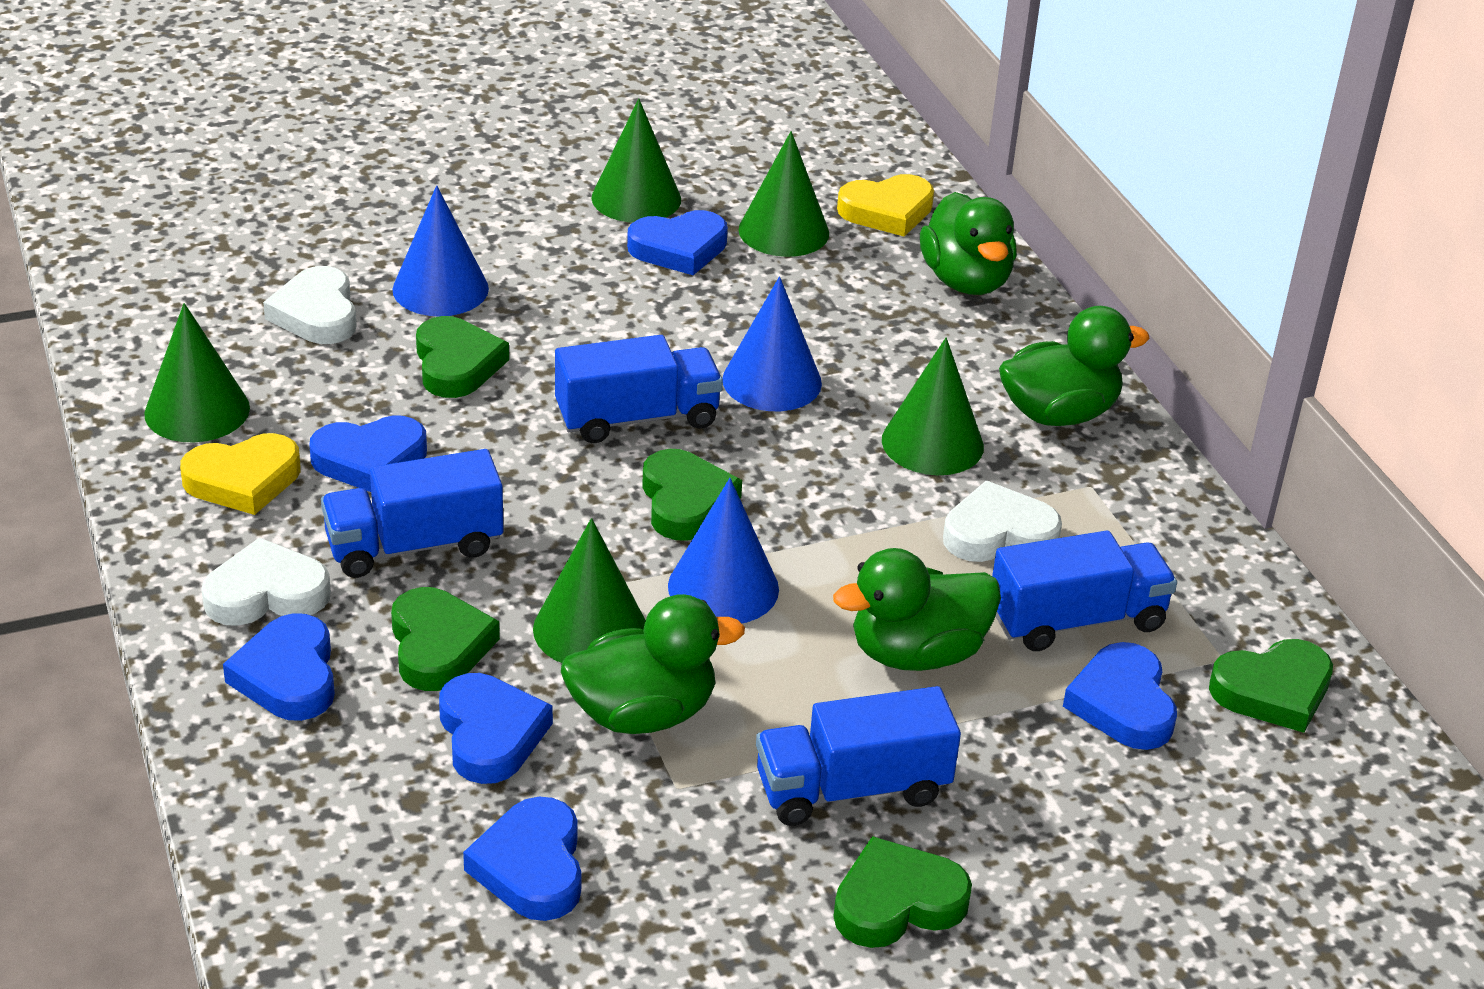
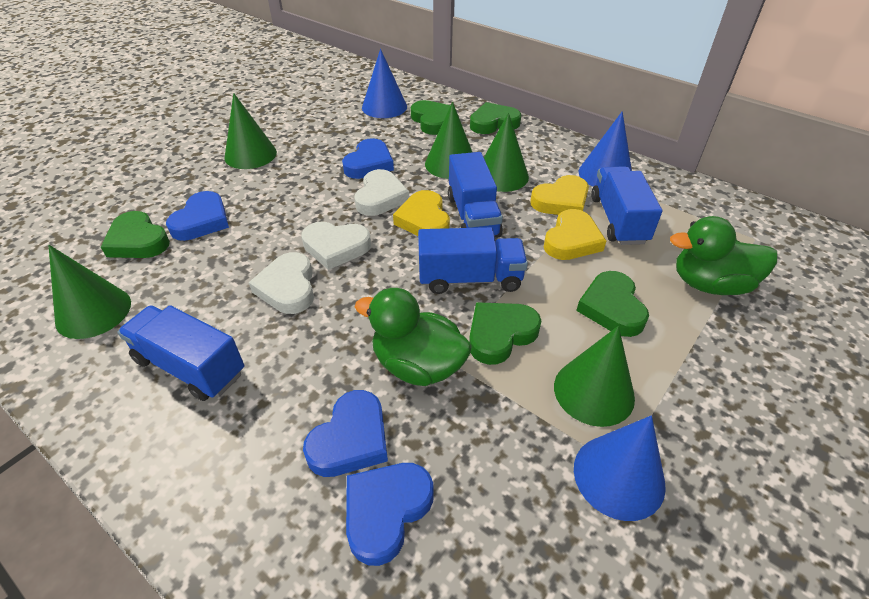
blue heart: [223,613,335,721] [309,416,427,492] [439,673,553,784] [463,797,582,921] [627,210,728,275] [1063,642,1177,750] = 6 -> [166,191,229,241] [303,390,388,477] [342,138,394,179] [346,463,433,566] = 4
green duck: [561,594,745,734] [833,548,1001,671] [920,192,1017,295] [999,306,1150,426] = 4 -> [355,288,472,386] [670,216,778,295] = 2
yellow heart: [180,433,301,515] [837,174,934,236] = 2 -> [393,190,450,236] [530,175,589,215] [544,209,606,260] = 3

